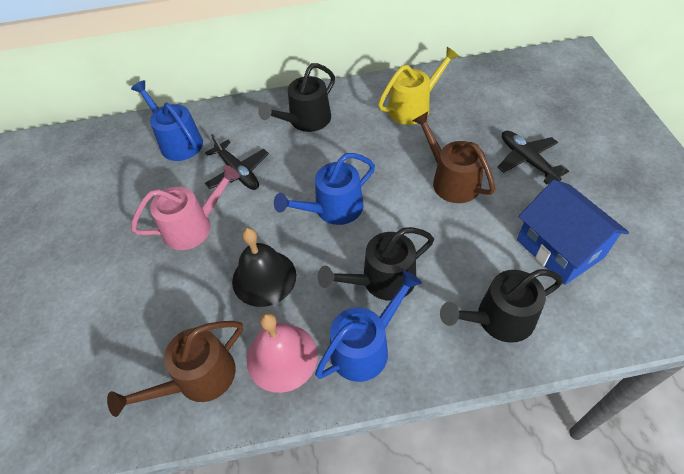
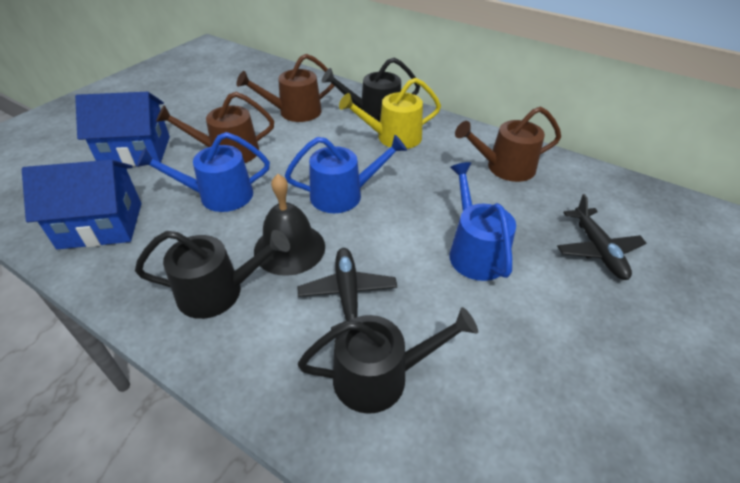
blue house: [517,179,629,285] = 1 -> [22,160,141,250] [75,92,170,167] = 2
brown watering can: [107,321,243,417] [412,112,495,203] = 2 -> [156,92,274,163] [237,54,334,122] [455,107,561,182] = 3
pink bell: [247,313,318,393] = 1 -> none = 0
pink watering can: [131,165,240,250] = 1 -> none = 0

